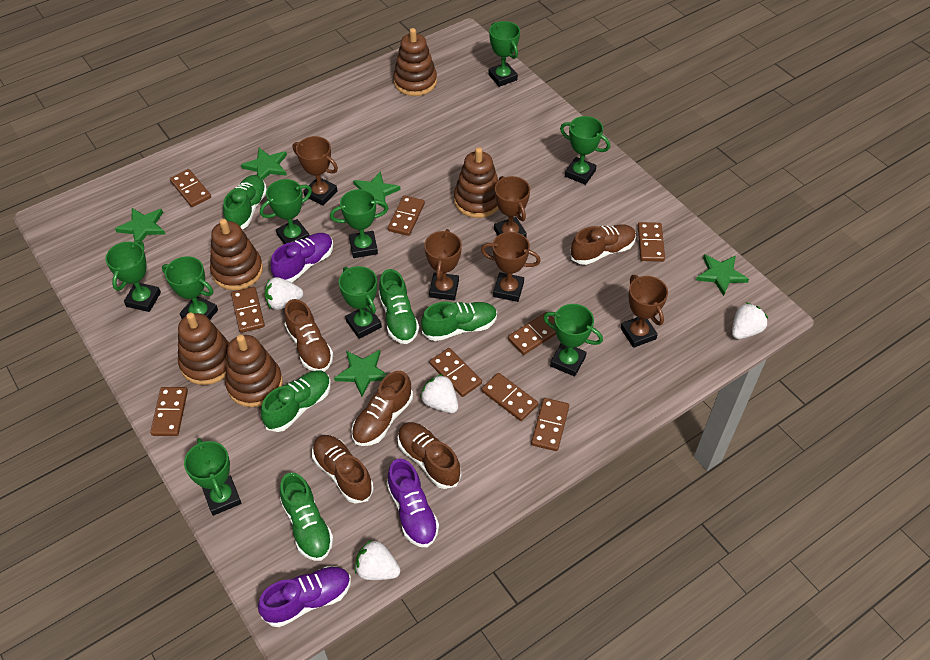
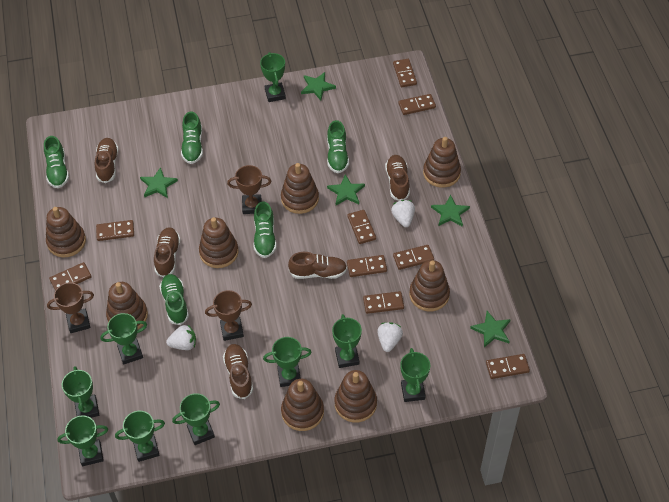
brown stacking toy: [178,313,229,385] [210,219,263,290] [225,335,283,407] [393,28,437,96] [454,147,499,218] = 5 -> [46,207,86,257] [106,282,148,330] [199,217,238,268] [281,163,319,214] [281,379,324,431] [334,370,377,423] [409,260,450,311] [423,137,461,188] = 8
brown trophy: [293,136,338,206] [424,229,462,300] [481,232,541,302] [494,176,530,237] [620,275,668,348] = 5 -> [47,282,94,333] [205,290,252,341] [227,165,271,214] = 3
purple shoe: [258,566,351,627] [270,233,333,283] [387,458,439,547] = 3 -> none = 0
white strawberry: [264,277,303,310] [355,540,400,580] [420,374,458,413] [732,302,768,339] = 4 -> [166,325,196,350] [377,322,403,352] [391,200,415,227] = 3

